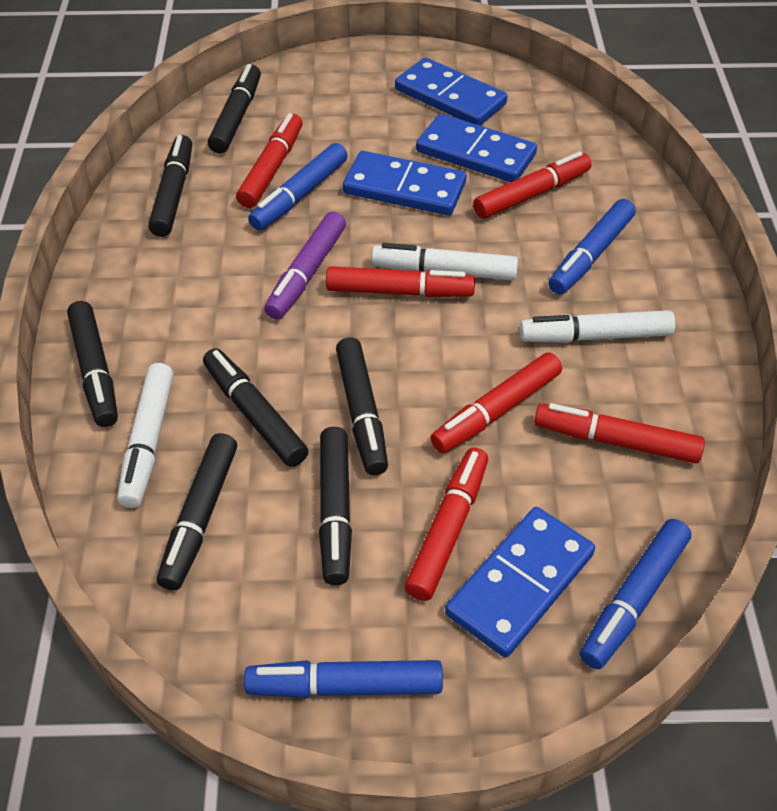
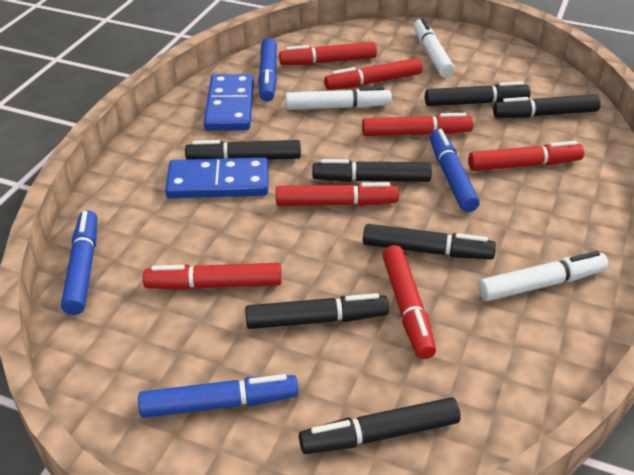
blue domino: [343,151,466,215] [395,57,507,125] [416,114,537,182] [445,507,595,658] = 4 -> [165,157,268,198] [204,74,254,131] = 2
purple marker: [264,211,346,319] = 1 -> none = 0
red marker: [236,113,302,208] [326,266,475,297] [404,448,488,601] [430,352,562,453] [473,151,592,219] [534,403,705,463] = 6 -> [143,263,281,290] [276,182,399,206] [279,42,377,65] [324,58,422,90] [362,113,474,136] [382,245,436,359] [468,141,584,171] = 7

